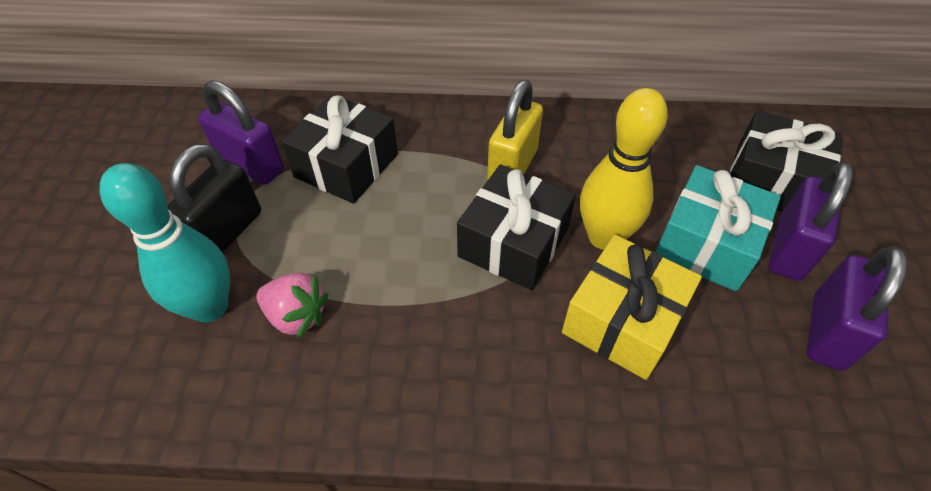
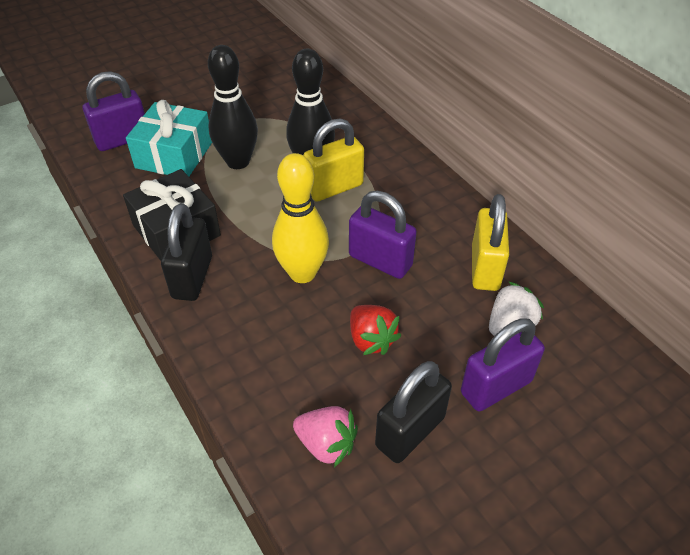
black bowling pin: none = 0 -> [208,45,258,169] [286,49,335,155] = 2
black gift: [281,95,398,204] [457,165,576,290] [730,111,842,212] = 3 -> [123,169,221,261] = 1
black padlock: [167,144,261,253] = 1 -> [161,203,212,301] [375,361,452,463] = 2
red strawberry: none = 0 -> [350,305,402,355] = 1
turquoise bowling pin: [99,163,230,323] = 1 -> none = 0
white strawberry: none = 0 -> [489,281,544,336] = 1
yellow gift: [562,235,702,380] = 1 -> none = 0
yellow padlock: [487,80,543,181] = 1 -> [303,118,364,202] [472,194,509,291] = 2

